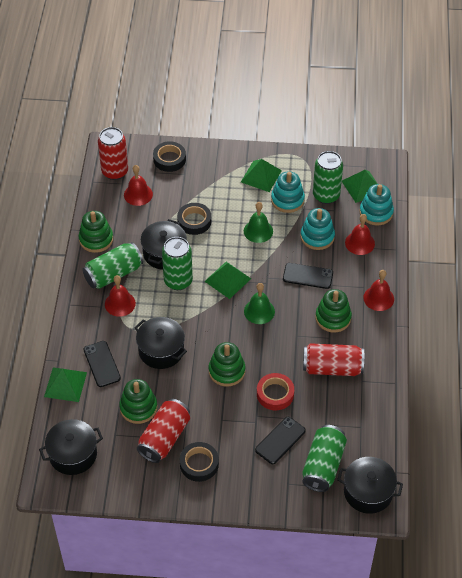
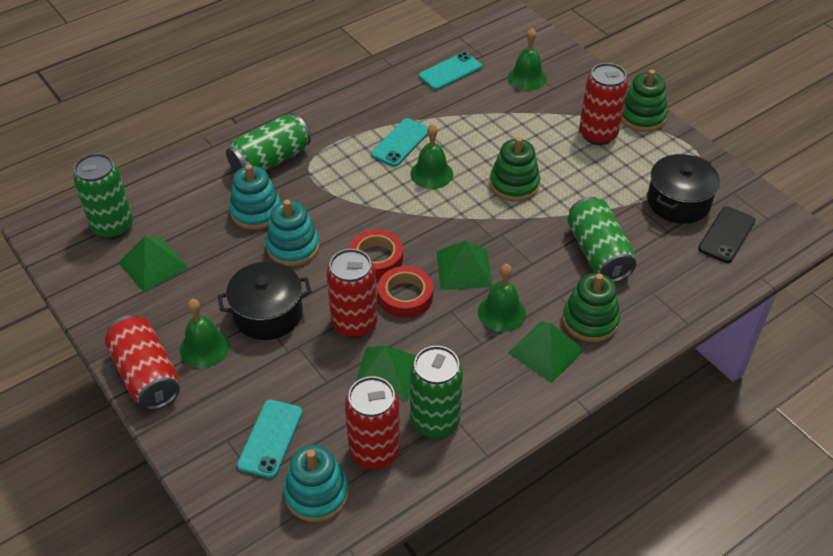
black phone: [83,341,121,387] [255,417,306,464] [283,263,333,289] = 3 -> [698,206,755,263] = 1
black pot: [39,419,103,475] [134,317,187,369] [141,219,187,270] [337,457,403,514] = 4 -> [218,262,312,340] [647,154,720,224] = 2
black tape: [153,141,186,172] [177,203,211,235] [180,442,219,482] = 3 -> none = 0
green bell: [244,202,273,243] [244,283,275,324] = 2 -> [180,299,230,368] [410,124,453,189] [478,264,526,332] [508,28,547,91] = 4
green stacking toy: [79,211,113,253] [119,379,157,424] [209,342,245,387] [315,289,352,332] = 4 -> [490,137,540,202] [562,273,620,342] [621,69,667,132] = 3
red bell: [105,275,136,317] [124,165,153,206] [345,214,375,255] [363,270,394,311] = 4 -> none = 0
red can: [98,127,128,180] [137,399,190,463] [303,343,364,376] = 3 -> [105,315,180,410] [327,249,378,338] [345,376,400,469] [579,63,628,145] = 4
red tape: [257,373,294,410] = 1 -> [349,230,403,279] [378,266,433,318] = 2
turquoise phone: none = 0 -> [237,400,303,479] [371,118,428,167] [419,52,482,90] = 3

